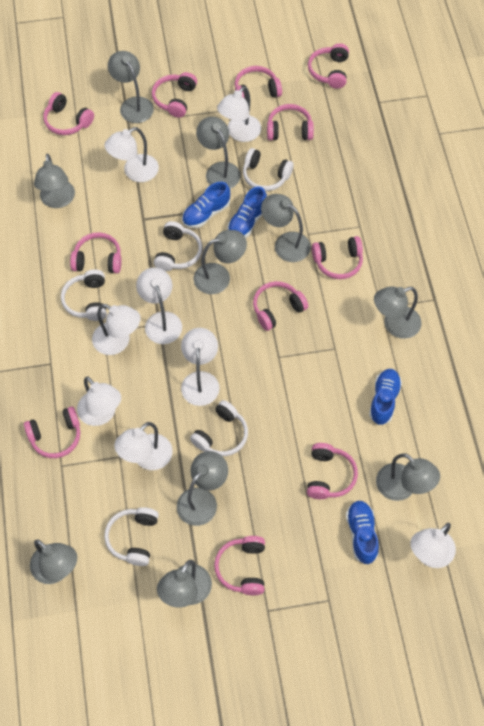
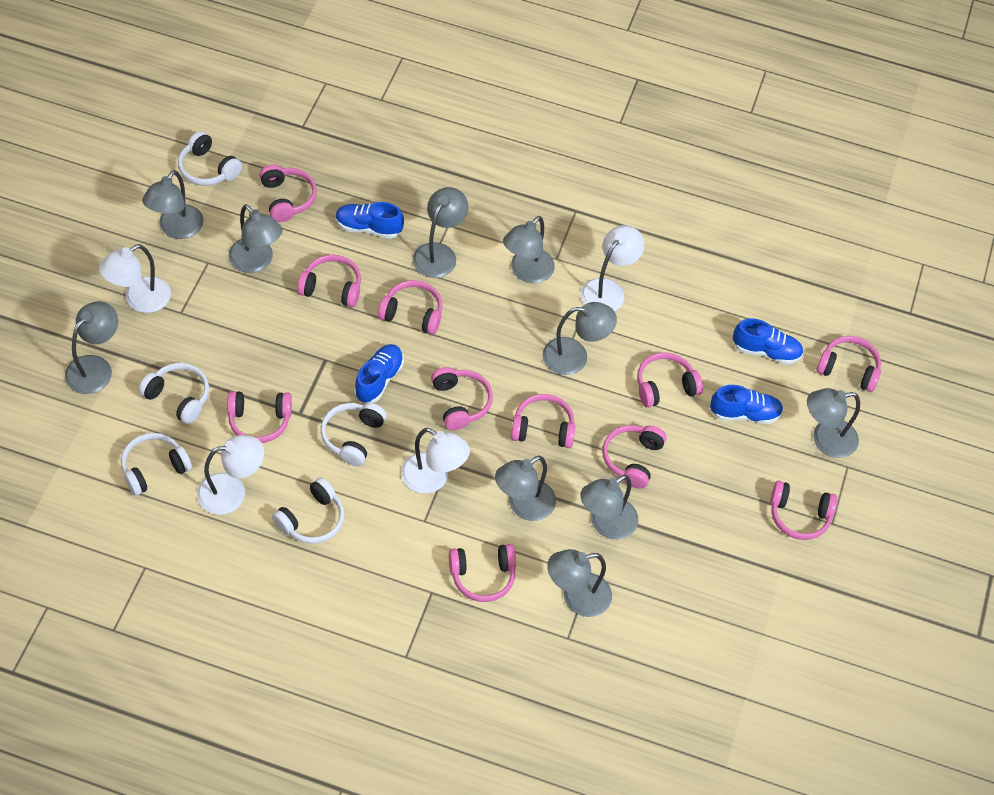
white lamp: [77,376,121,426] [92,304,141,355] [104,127,159,182] [114,422,173,470] [136,268,182,344] [181,328,220,406] [217,86,261,142] [410,523,456,568] = 8 -> [99,244,171,313] [197,435,264,515] [401,428,470,493] [581,225,644,311] = 4

